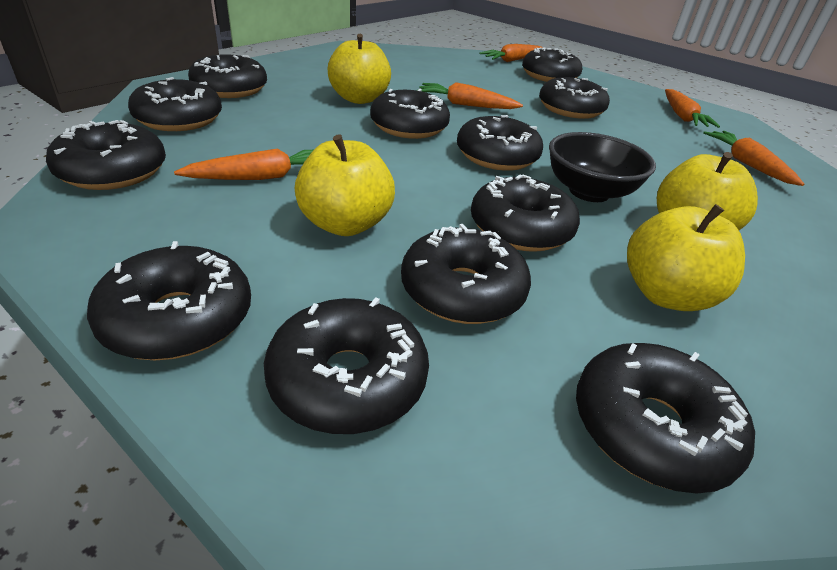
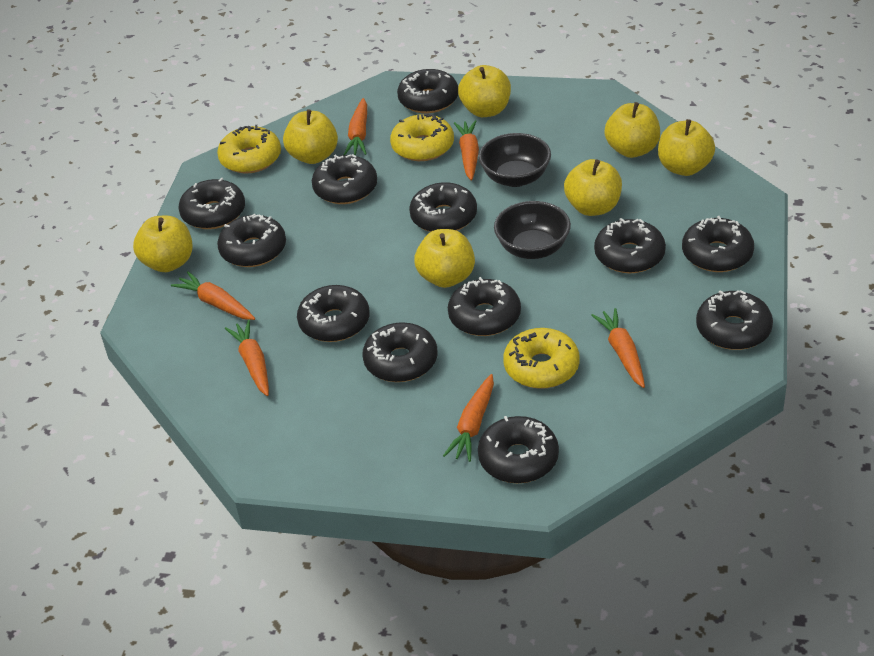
black bowl: [549,132,656,202] = 1 -> [479,133,551,187] [494,201,571,259] = 2
orange carrot: [174,148,313,180] [420,82,523,109] [479,44,542,62] [665,89,720,128] [703,131,804,186] = 5 -> [171,271,255,320] [225,320,269,396] [343,98,367,155] [443,374,494,462] [454,120,479,181] [591,308,645,388] = 6
yellow apple: [294,134,395,236] [328,34,391,104] [627,204,745,311] [657,152,758,230] = 4 -> [133,215,193,272] [283,109,338,164] [414,229,475,288] [458,65,511,117] [564,159,622,216] [604,102,660,158] [658,119,715,176] = 7
yellow donut: none = 0 -> [217,125,281,173] [390,113,454,161] [503,328,580,389] = 3

